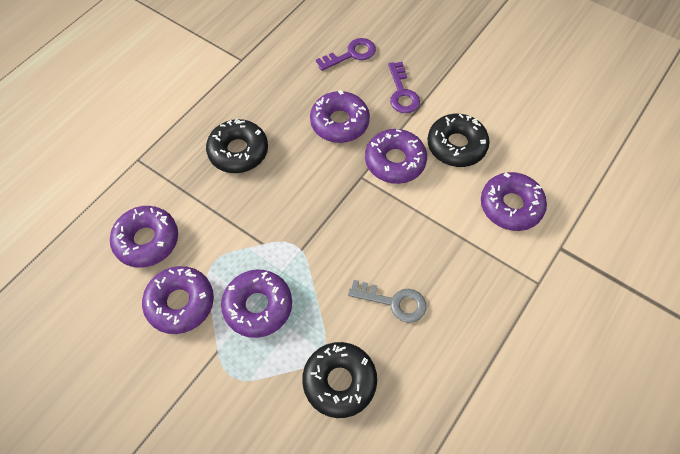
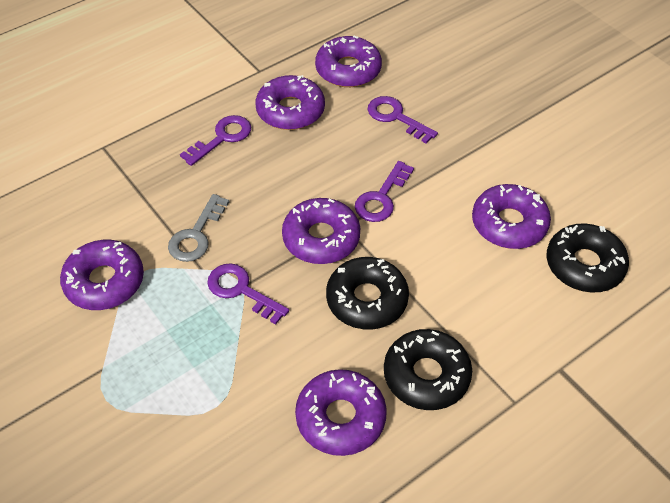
purple key: [316,38,376,71] [388,62,420,113] = 2 -> [180,115,251,166] [207,263,289,324] [355,161,414,222] [367,96,438,144] = 4

